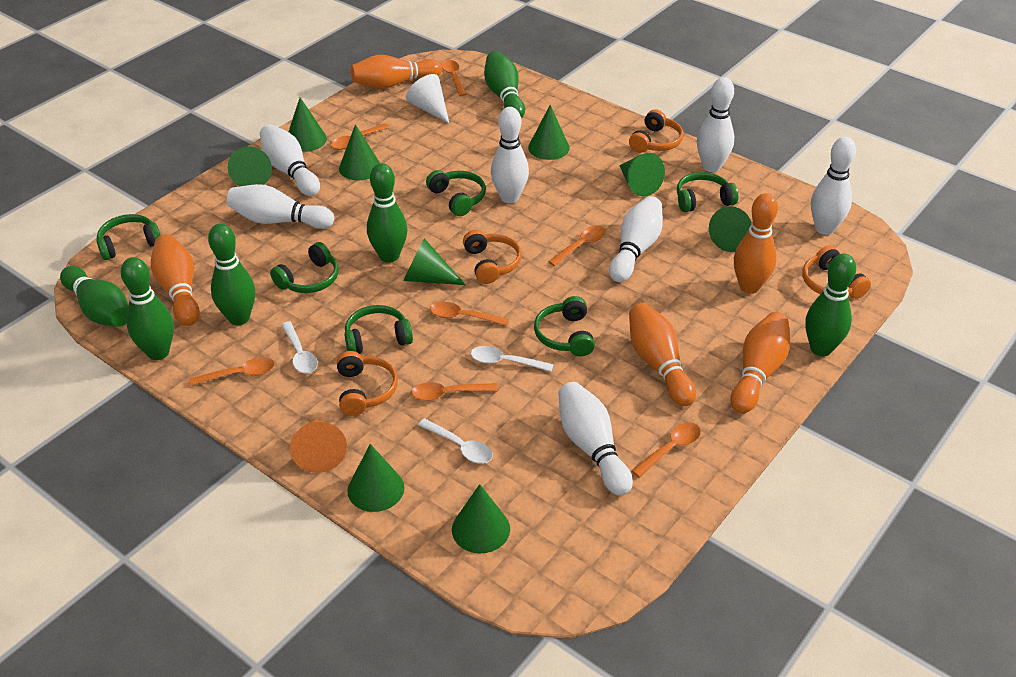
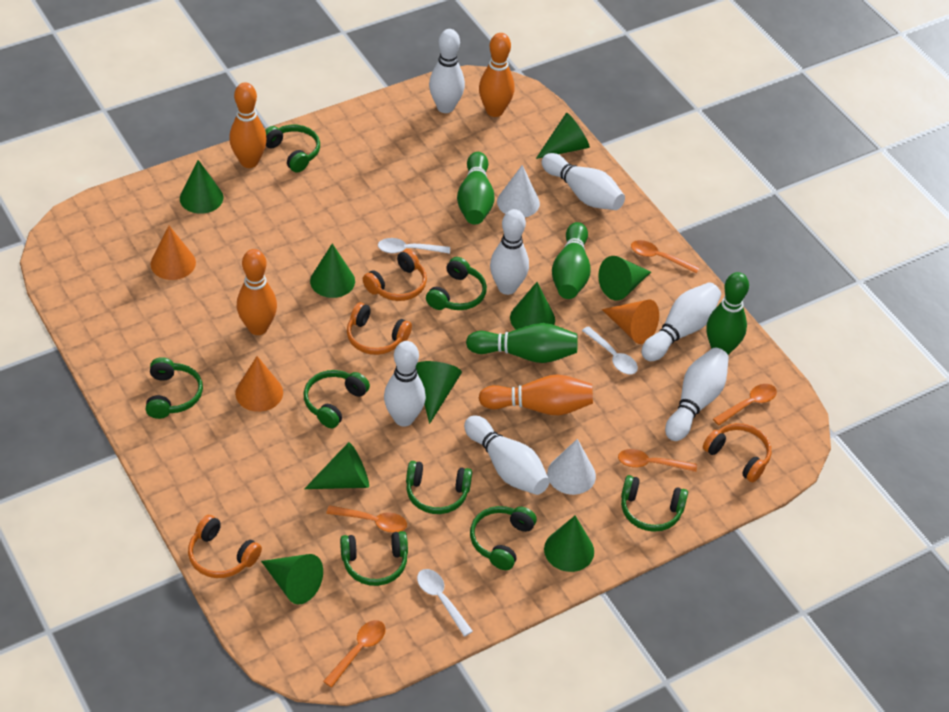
green bowling pin: [60,266,129,327] [121,257,174,360] [208,224,255,325] [367,163,407,263] [484,51,525,118] [805,254,856,356] = 6 -> [457,152,495,225] [466,323,578,363] [552,222,591,299] [706,272,749,355] = 4
green headphones: [96,214,160,260] [270,242,339,293] [344,305,413,354] [426,170,486,216] [534,296,595,356] [677,172,738,212] = 6 -> [146,357,203,419] [265,125,320,173] [304,370,370,428] [340,531,408,586] [406,461,472,514] [426,257,487,310] [470,506,537,570] [621,475,688,532] = 8
orange bowling pin: [151,234,200,326] [350,55,442,89] [629,303,696,406] [730,312,790,413] [734,193,778,294] = 5 -> [229,82,267,168] [237,249,277,335] [479,33,514,117] [479,374,593,415] = 4
orange cone: [290,419,347,473] = 1 -> [151,226,196,280] [235,356,283,412] [602,299,659,344] = 3
orange spoon: [189,357,275,386] [331,124,390,150] [411,382,498,401] [430,302,509,326] [441,60,467,96] [548,225,606,266] [631,422,701,478] = 7 -> [323,620,386,688] [326,505,407,533] [618,449,697,472] [631,240,700,273] [713,384,777,425] = 5
white cone: [406,74,450,124] = 1 -> [497,165,540,217] [547,439,596,495] = 2

